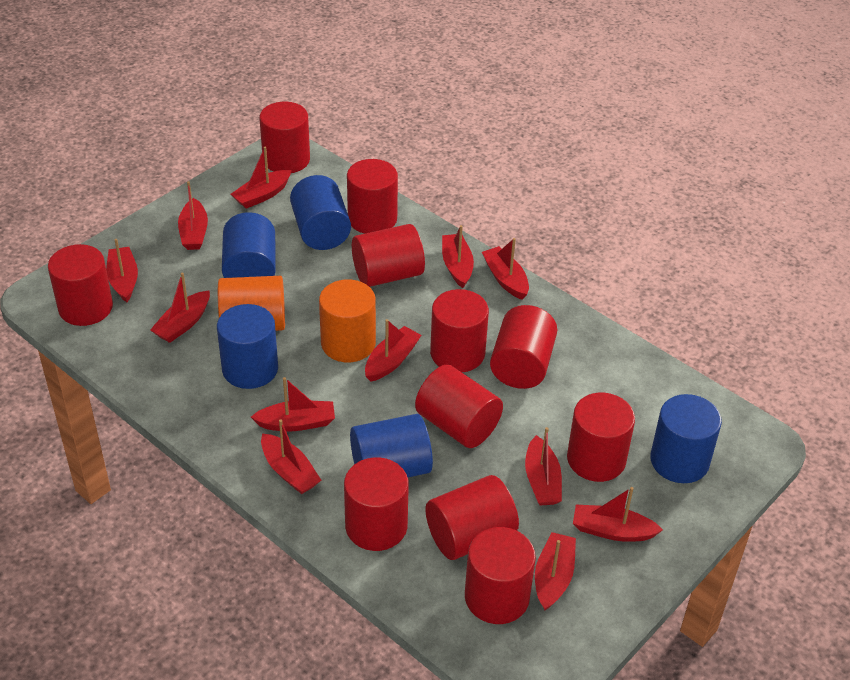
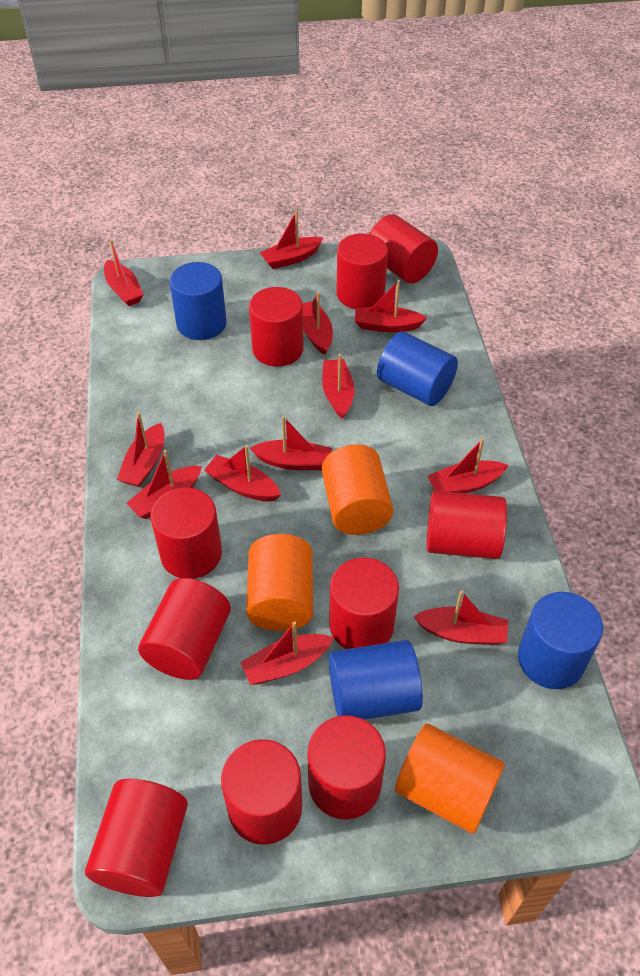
blue cylinder: [217,304,278,389] [222,212,276,278] [290,175,351,250] [350,414,433,477] [650,394,722,483] = 5 -> [169,262,227,340] [329,640,423,720] [377,332,458,406] [518,592,603,689] = 4
orange cylinder: [218,276,285,331] [319,280,376,362] = 2 -> [246,534,313,631] [322,444,394,535] [395,724,505,834] = 3
red cylinder: [48,244,113,326] [259,102,310,173] [344,457,409,551] [347,159,398,234] [352,224,425,287] [415,365,503,448] [425,475,519,560] [430,289,489,372] [465,527,536,624] [490,305,557,389] [567,393,635,482] = 11 -> [85,779,188,897] [138,578,231,680] [151,487,222,579] [221,739,302,845] [249,287,304,367] [307,715,386,820] [329,558,399,649] [336,233,388,309] [369,214,438,283] [427,491,507,559] = 10

